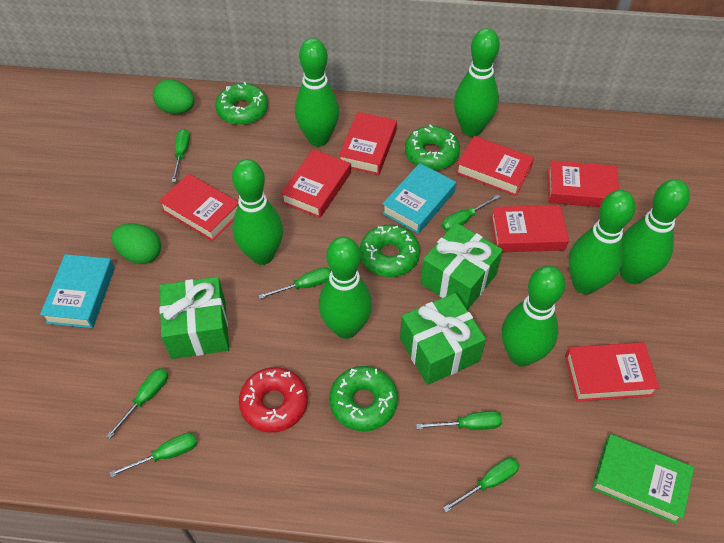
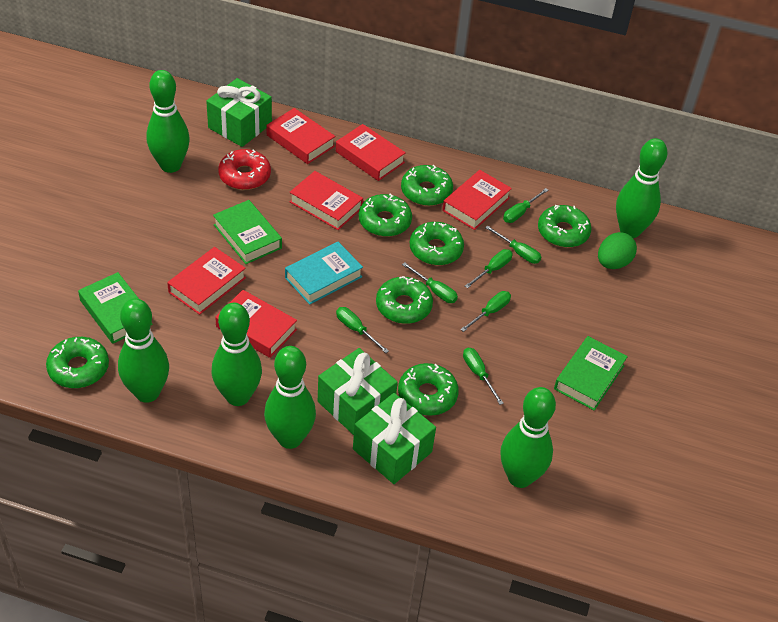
green book: [592,434,694,524] = 1 -> [78,272,153,344] [213,200,282,264] [554,336,628,410] = 3
green bowling pin: [232,159,283,265] [295,38,339,146] [319,237,372,339] [454,28,500,137] [502,266,565,366] [569,190,636,294] [620,179,690,284] = 7 -> [118,298,169,403] [146,70,190,173] [212,303,262,406] [264,346,316,449] [500,387,556,488] [616,138,667,238] = 6
green donut: [215,82,268,125] [329,366,398,431] [360,225,420,277] [405,124,460,170] = 4 -> [46,337,109,388] [359,194,412,237] [376,276,433,324] [398,363,459,415] [401,165,453,206] [410,222,464,265] [538,205,591,247] = 7
green egg: [111,223,161,264] [153,79,195,114] = 2 -> [598,232,637,269] = 1
red book: [159,174,238,241] [281,149,351,218] [338,112,397,175] [456,136,534,196] [491,205,569,252] [548,160,619,207] [565,342,659,402] = 7 -> [167,247,246,315] [215,290,297,358] [266,108,335,164] [290,171,363,230] [336,124,406,181] [442,170,512,230] = 6
turquoise book: [40,254,115,328] [382,163,456,234] = 2 -> [285,242,363,305] = 1

